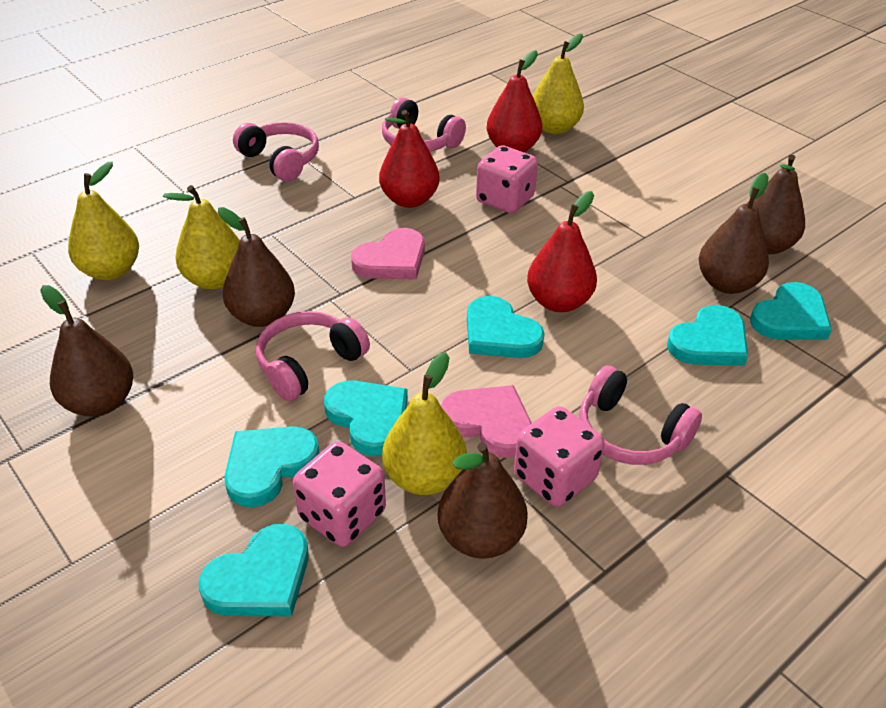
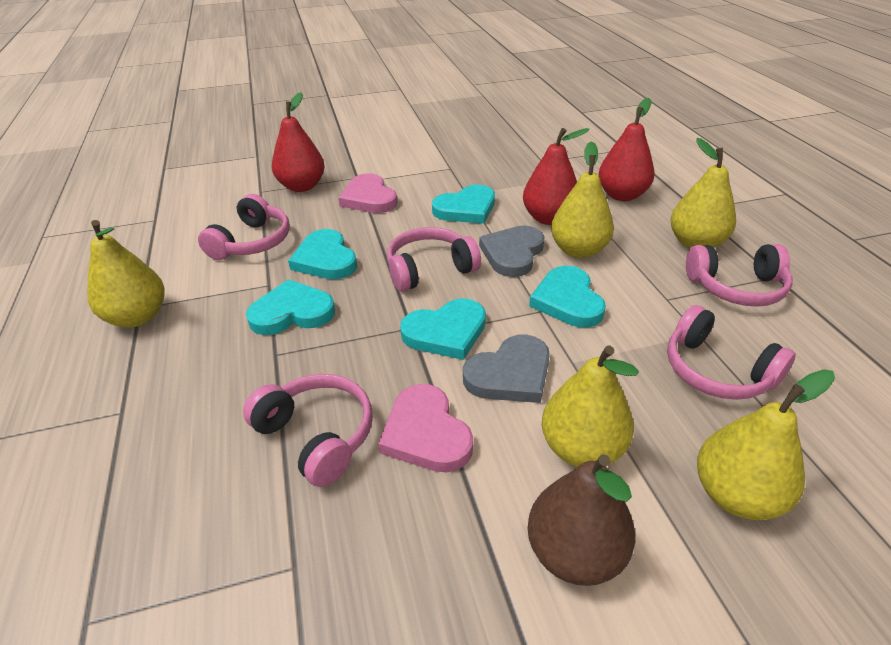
brown pear: [40,285,133,417] [218,207,295,327] [438,442,528,559] [699,173,769,294] [746,155,805,255] = 5 -> [528,454,635,586] = 1
grey heart: none = 0 -> [463,335,550,403] [479,226,545,277] = 2
pink dice: [293,441,386,547] [476,145,538,214] [514,406,605,507] = 3 -> none = 0
pink headphones: [233,122,319,181] [256,311,370,401] [382,98,466,152] [579,365,702,465] = 4 -> [198,194,290,260] [243,374,373,487] [387,227,481,292] [667,305,796,400] [686,244,792,307] = 5
turquoise heart: [199,524,309,616] [224,426,319,507] [324,380,408,456] [467,296,545,358] [667,305,748,366] [750,282,832,340] = 6 -> [246,279,335,335] [288,229,357,279] [400,298,486,360] [432,185,495,224] [529,266,606,327] = 5
yellow pear: [68,161,139,280] [163,185,240,289] [382,352,467,495] [533,34,584,134] = 4 -> [87,220,165,328] [542,346,639,467] [551,141,614,258] [670,138,736,249] [697,369,835,520] = 5

